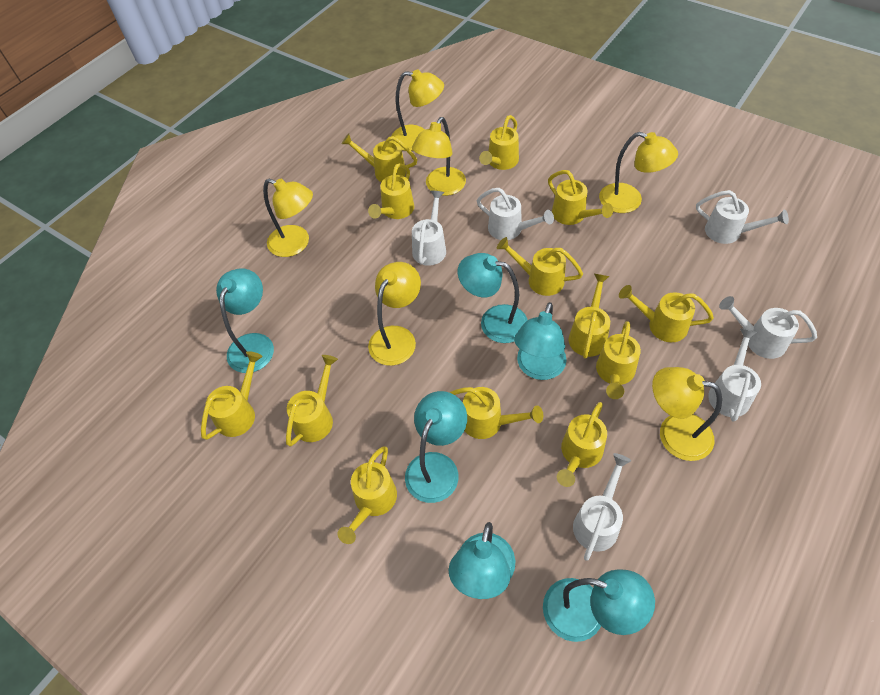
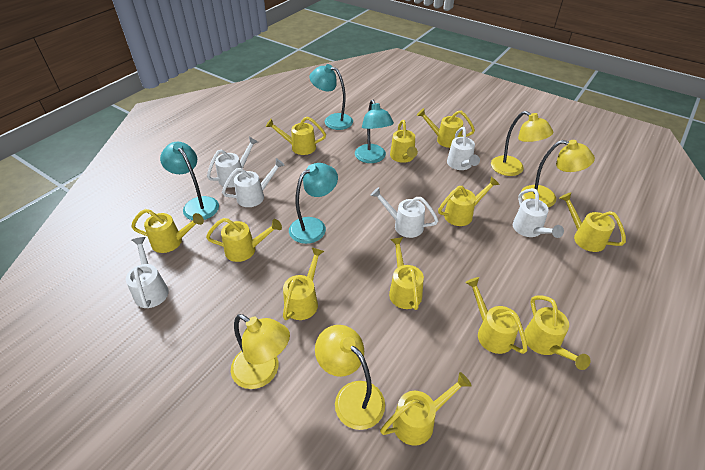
turquoise lamp: [216,268,274,373] [405,391,467,503] [449,522,515,599] [458,253,528,343] [514,302,566,380] [543,569,655,642] = 6 -> [160,142,219,220] [289,163,338,244] [310,64,353,130] [355,100,394,163] = 4
yellow lamp: [263,179,313,257] [368,262,421,366] [391,69,444,151] [412,117,466,196] [599,132,678,213] [652,367,722,461] = 6 -> [231,314,290,389] [315,325,385,430] [491,111,553,176] [521,140,595,207] = 4
yellow watering can: [201,351,263,440] [286,355,338,447] [338,446,397,544] [342,134,417,182] [368,163,414,219] [449,387,543,439] [479,115,519,170] [497,237,583,296] [548,170,613,225] [557,402,607,487] [569,274,610,359] [596,321,641,399] [619,285,714,342] = 13 -> [131,209,204,253] [206,218,282,262] [266,117,326,155] [283,247,324,320] [380,372,472,446] [389,237,424,310] [390,120,418,163] [417,108,475,148] [438,176,500,226] [465,277,527,354] [524,296,590,370] [560,192,626,252] = 12

